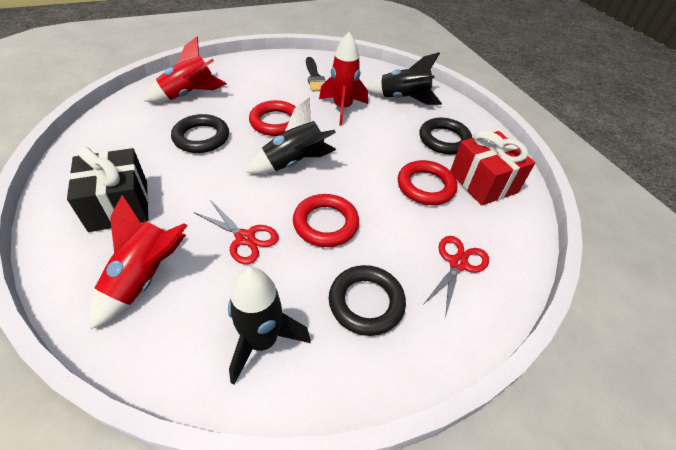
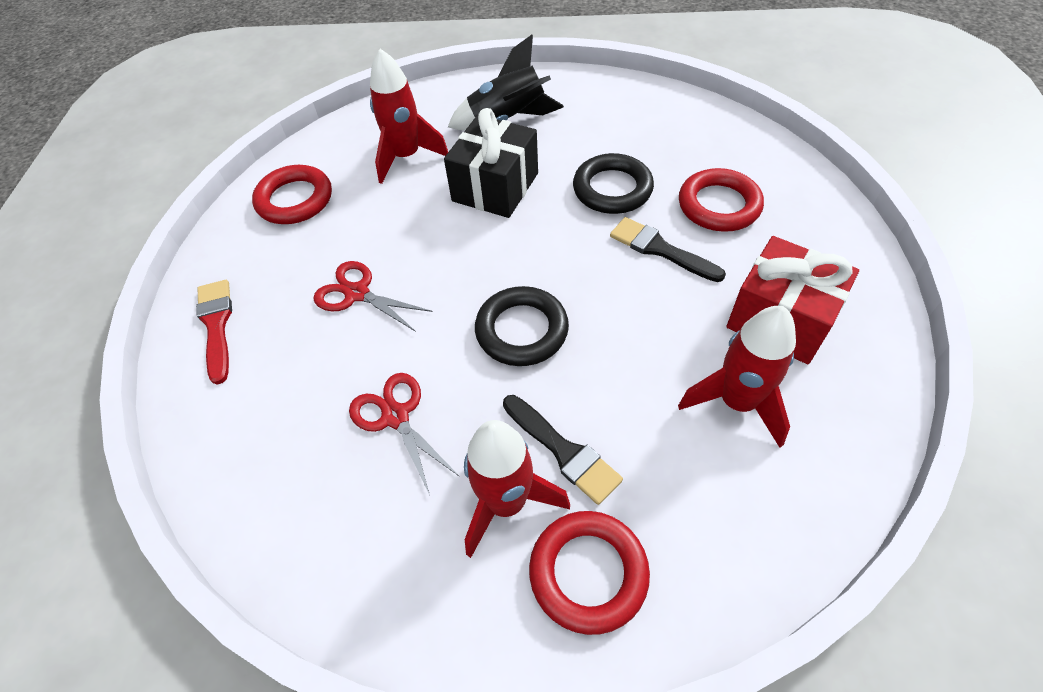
black brush: [306,57,326,91] = 1 -> [503,395,623,505] [610,217,726,282] = 2
black ring: [171,114,229,153] [329,265,406,336] [419,118,472,154] = 3 -> [475,286,569,366] [573,153,654,214] = 2
black rocket: [228,267,310,385] [246,97,336,174] [366,52,442,105] = 3 -> [448,35,564,130] = 1
red brush: none = 0 -> [196,280,232,384] = 1

